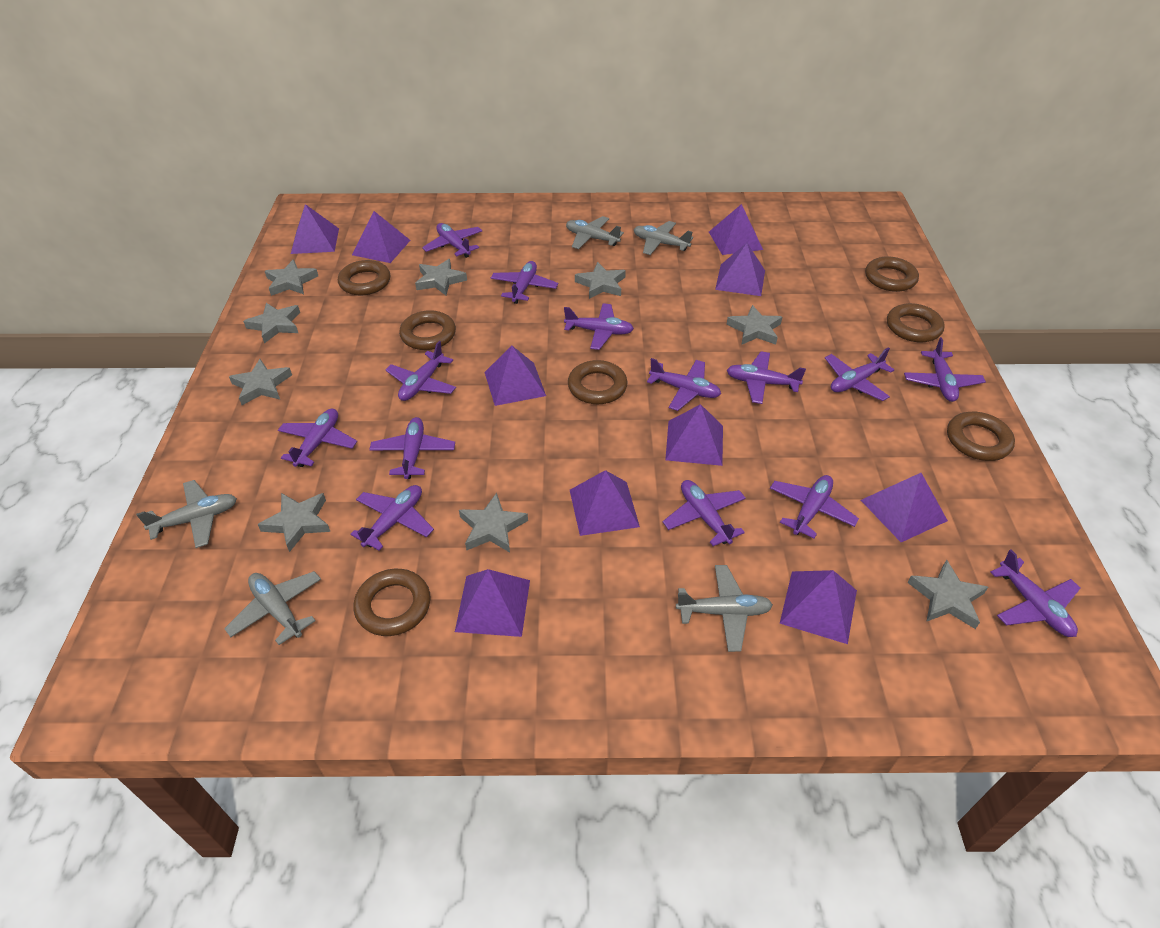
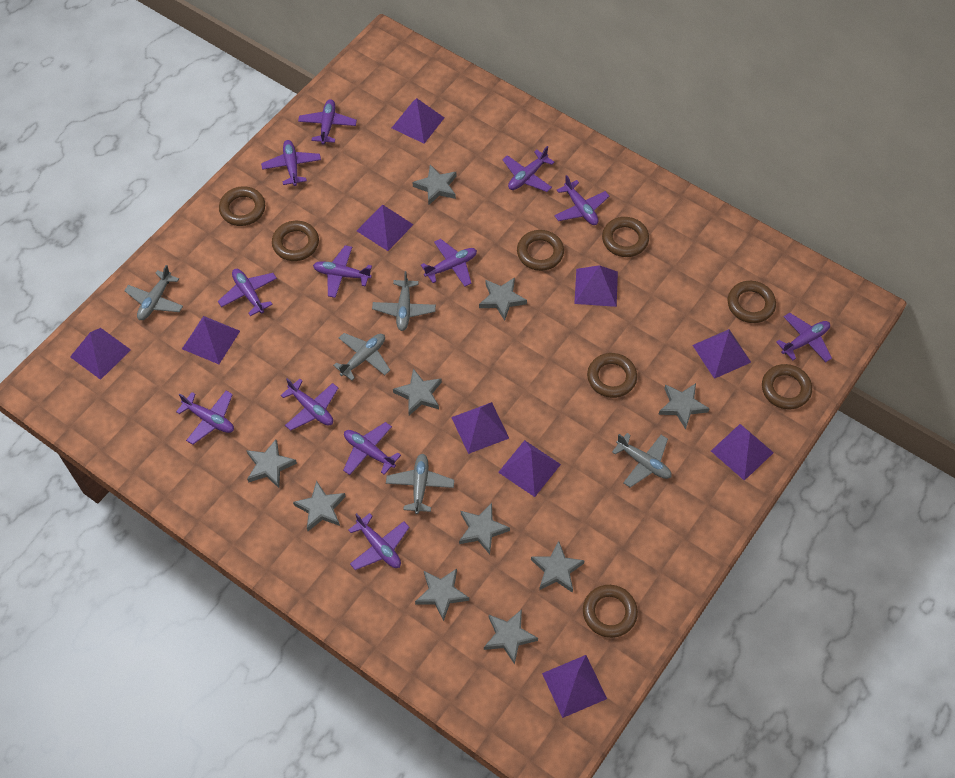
brown ring: [338,260,390,295] [353,569,431,636] [399,310,456,350] [568,360,627,404] [865,256,919,292] [887,303,945,342] [947,412,1015,461] = 7 -> [219,186,265,226] [272,221,319,261] [517,230,564,271] [583,585,638,638] [587,353,637,398] [602,217,649,257] [728,281,776,323] [762,364,812,409] = 8
grey star: [229,359,292,405] [243,303,300,343] [258,493,330,552] [265,259,318,296] [415,259,467,296] [459,493,528,553] [575,262,626,299] [726,305,782,345] [908,560,988,629] = 9 -> [246,439,297,488] [293,481,346,531] [393,369,442,415] [413,165,456,205] [415,568,469,621] [459,503,510,554] [479,277,527,321] [484,609,538,664] [531,541,585,593] [658,383,710,429] = 10
purple plane: [278,409,357,467] [350,485,434,551] [369,417,455,479] [386,341,456,401] [422,223,482,258] [491,261,558,304] [564,303,634,350] [647,358,721,411] [663,480,746,546] [727,351,806,404] [770,475,859,538] [825,347,894,401] [904,337,986,402] [990,549,1080,637] = 14 -> [176,391,234,445] [218,269,277,316] [261,140,321,186] [281,378,338,431] [298,99,357,145] [313,245,372,298] [343,422,401,475] [348,513,410,570] [421,239,477,287] [502,146,555,192] [554,175,609,225] [776,313,832,362] = 12

